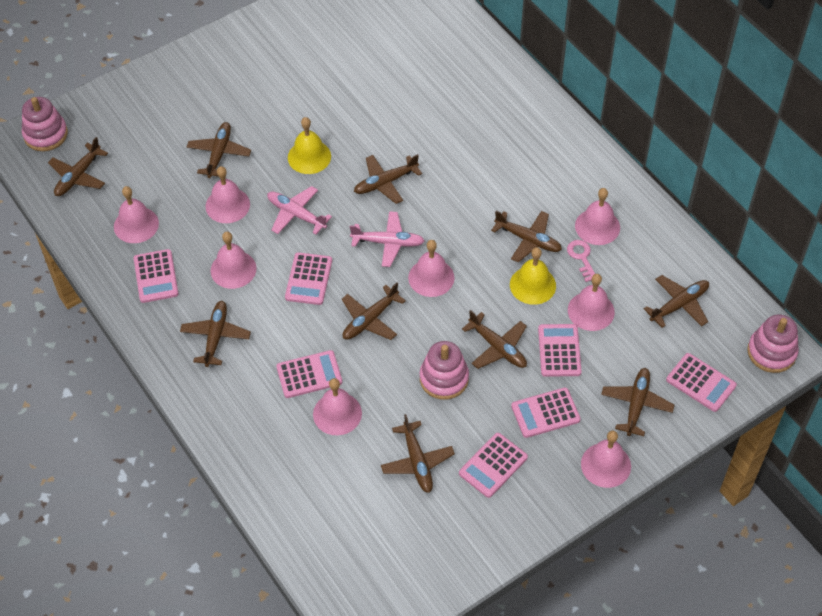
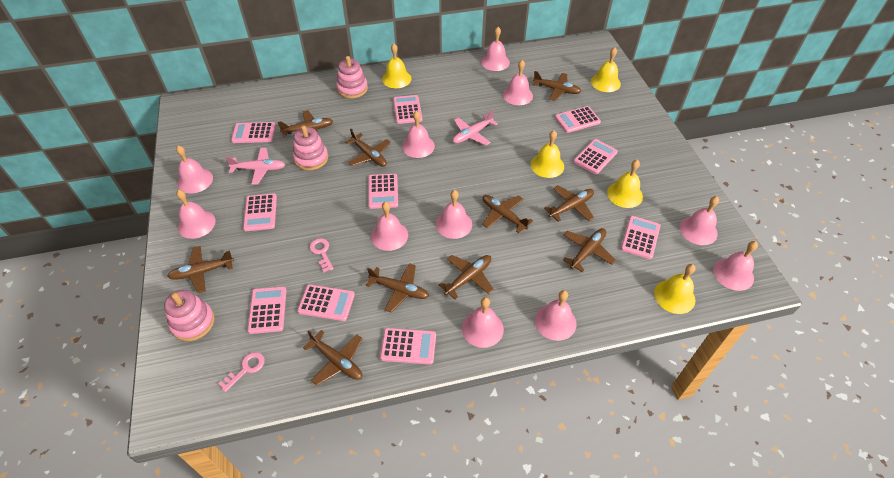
pink bell: [114,186,159,243] [206,166,250,223] [210,232,257,289] [313,378,362,435] [408,240,455,297] [568,274,615,331] [575,188,620,245] [581,431,631,488] = 8 -> [176,145,213,194] [176,190,216,239] [371,202,408,251] [402,111,435,158] [436,190,472,239] [462,297,504,348] [481,27,510,71] [503,60,533,105] [535,290,577,341] [680,196,719,245] [713,241,758,291] = 11
pink calculator: [134,249,178,303] [276,350,342,398] [285,252,332,305] [459,433,528,498] [511,388,581,438] [538,324,581,377] [666,353,737,412] = 7 -> [231,122,275,143] [243,193,277,231] [247,286,287,334] [297,284,355,321] [368,174,398,209] [380,328,436,364] [393,95,423,124] [555,106,601,133] [574,139,618,174] [621,216,660,259] = 10
pink key: [567,240,595,282] = 1 -> [218,352,265,392] [310,238,334,273] = 2
yellow bell: [288,117,331,174] [510,247,556,305] = 2 -> [382,44,412,88] [530,130,564,178] [591,47,621,92] [607,160,643,208] [654,264,696,314] = 5

